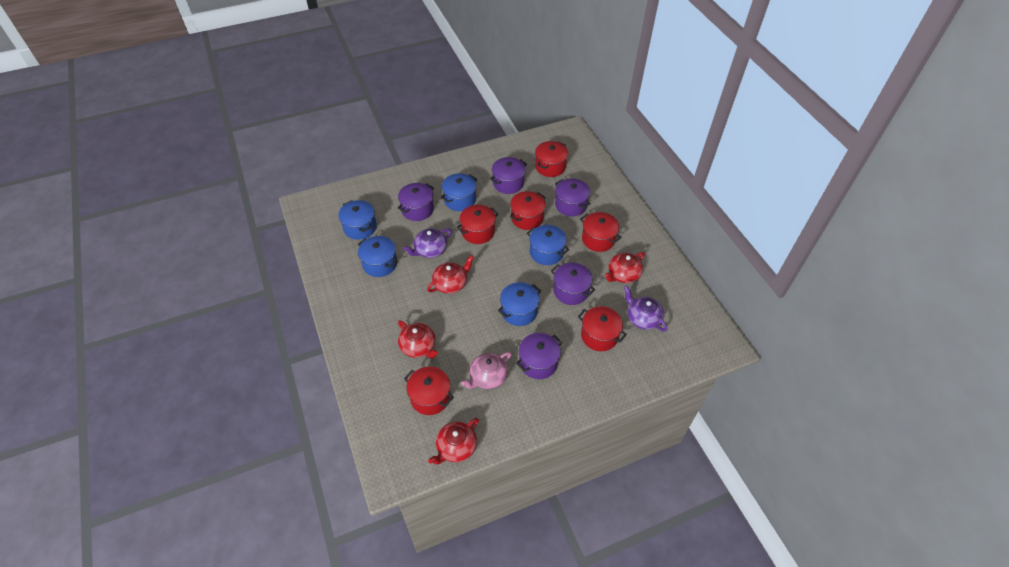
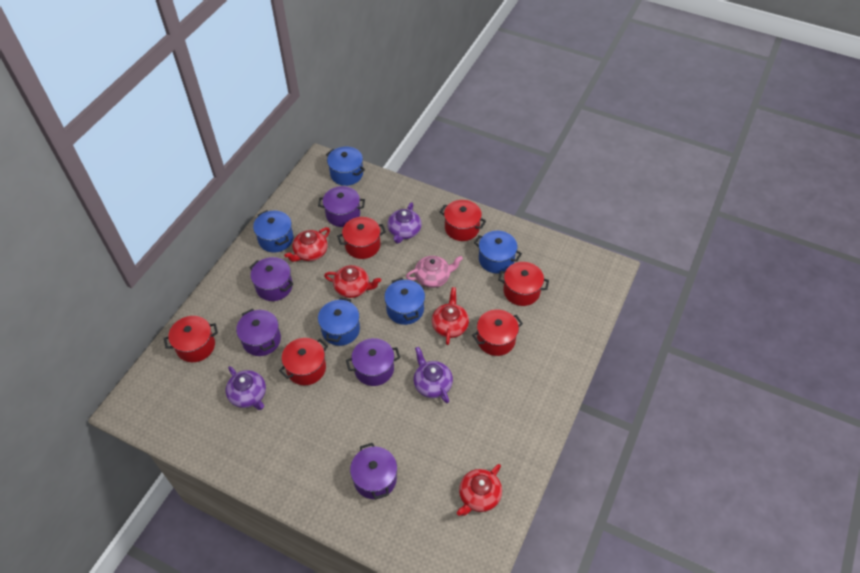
purple teapot: [404,228,452,258] [624,286,667,332] = 2 -> [226,366,266,410] [387,202,422,244] [413,347,453,403] = 3

